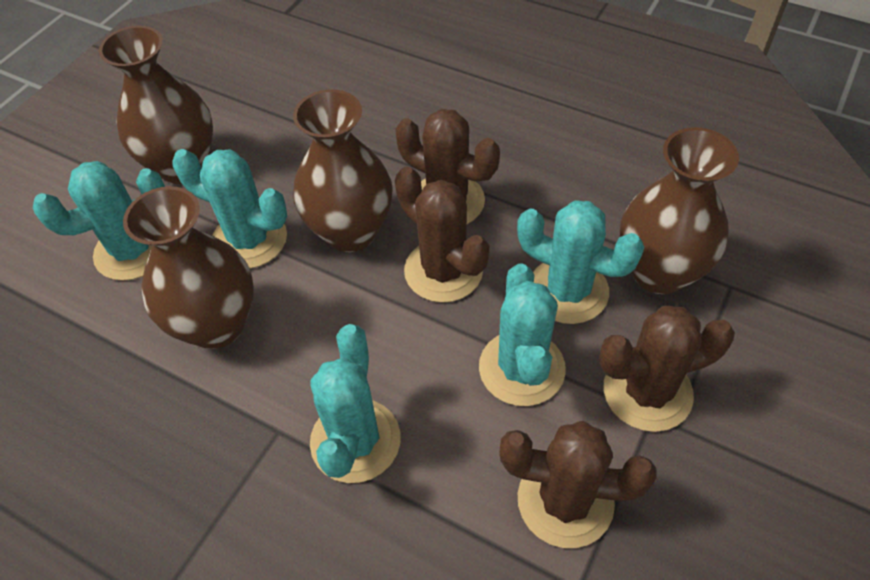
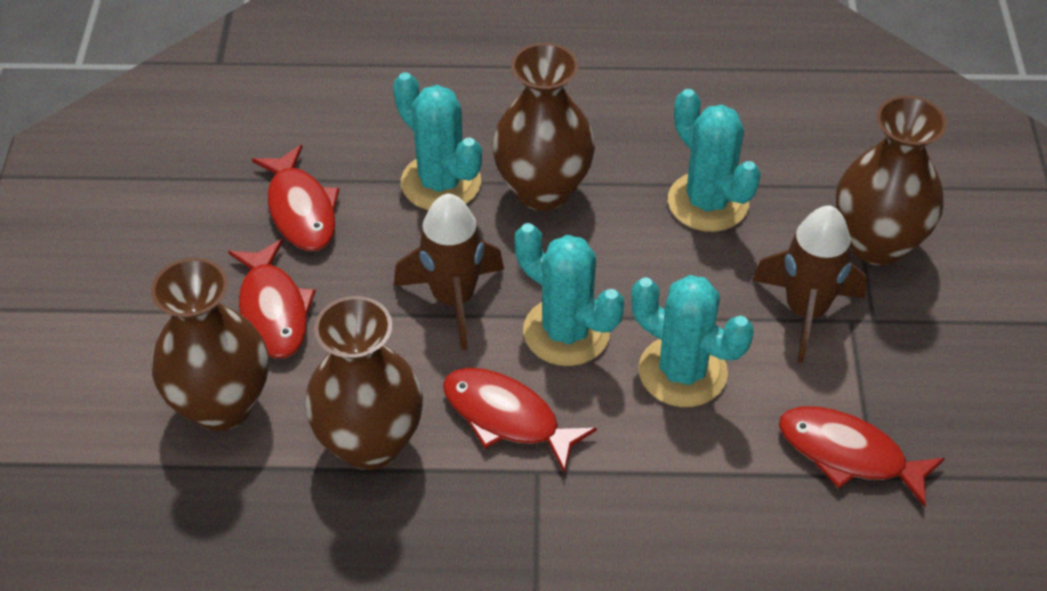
brown cactus: [395,166,490,303] [396,109,500,224] [499,421,656,548] [599,306,735,432] = 4 -> none = 0
brown rocket: none = 0 -> [394,193,504,350] [752,206,867,363] = 2
red fish: none = 0 -> [228,239,316,358] [252,145,340,251] [443,368,597,474] [779,406,945,507] = 4
turquoise cactus: [33,161,165,281] [173,149,287,268] [310,324,401,483] [479,263,566,406] [517,200,645,324] = 5 -> [393,72,482,210] [515,223,624,366] [631,275,754,407] [668,89,761,232] = 4

